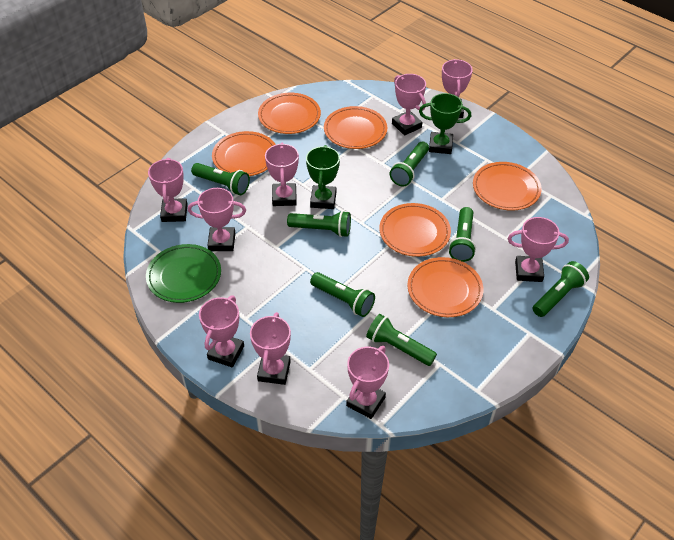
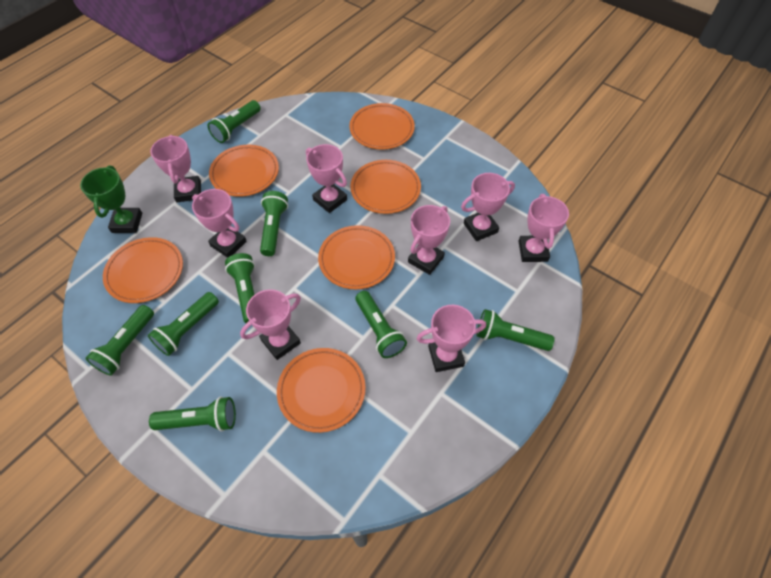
green flashlight: [191,163,250,195] [287,211,351,237] [310,272,375,317] [366,314,437,366] [390,141,429,187] [449,207,476,262] [533,261,589,317] = 7 -> [85,305,154,376] [148,292,219,356] [149,397,236,432] [208,100,261,143] [225,253,255,323] [260,191,288,256] [355,291,407,358] [477,309,554,351] = 8
green plate: [146,244,221,303] = 1 -> none = 0
green trophy: [306,145,340,209] [419,93,471,154] = 2 -> [80,165,142,233] = 1
pink trophy: [148,158,188,222] [188,188,246,251] [199,296,244,367] [250,312,291,385] [265,143,299,206] [346,346,389,419] [392,74,426,135] [442,59,473,118] [508,217,569,282] = 9 -> [150,135,201,202] [192,189,247,258] [240,289,301,360] [306,144,347,213] [408,205,450,275] [416,305,486,372] [461,173,515,241] [518,194,569,262] = 8

